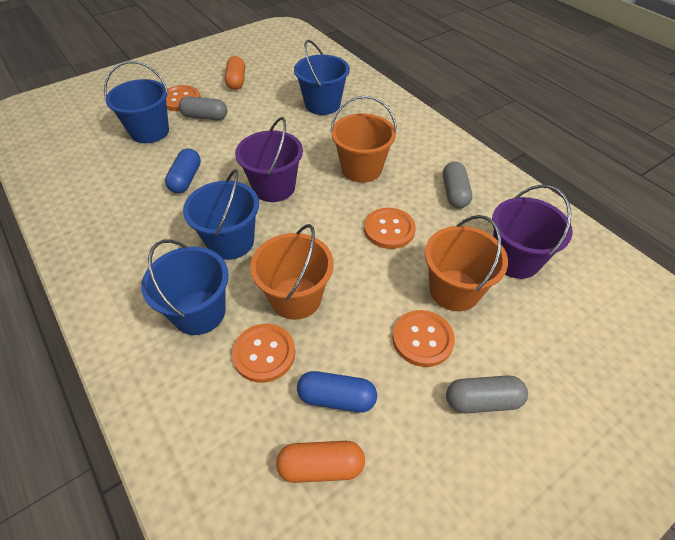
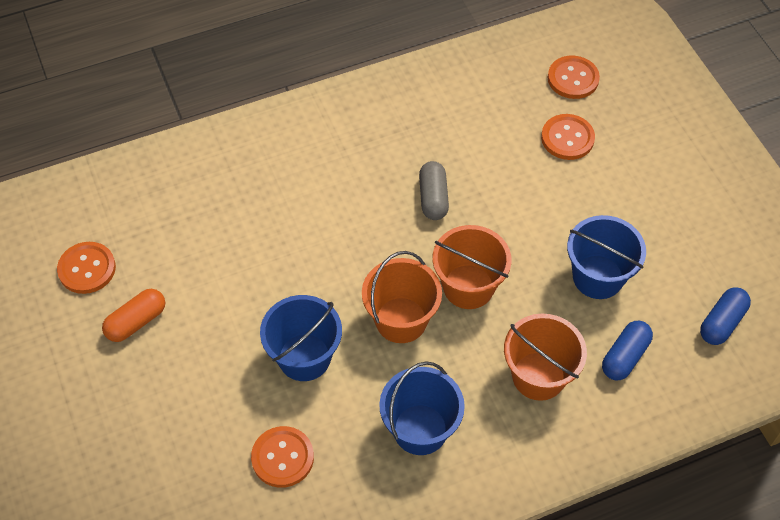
blue bucket: [104,61,169,143] [141,239,229,335] [183,169,259,260] [294,40,350,115] = 4 -> [260,295,342,381] [379,361,465,455] [567,215,646,299] = 3
grey capsule: [179,96,227,120] [443,162,472,208] [446,376,528,413] = 3 -> [419,161,449,220] = 1
orange capsule: [225,56,245,90] [276,441,365,483] = 2 -> [102,289,165,342] = 1
purple bucket: [235,117,303,202] [492,185,573,279] = 2 -> none = 0

